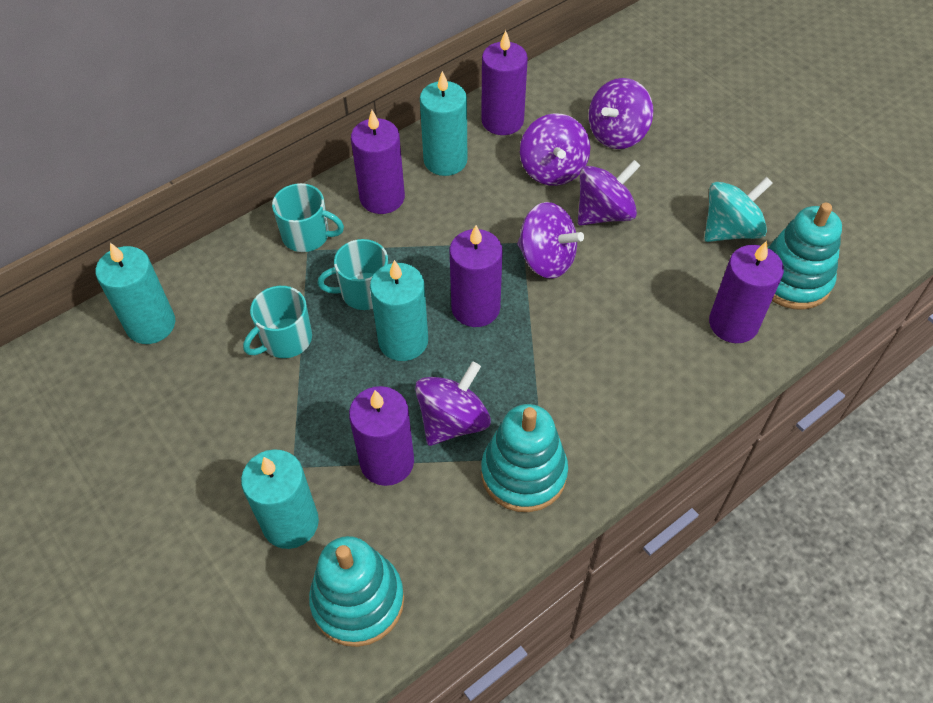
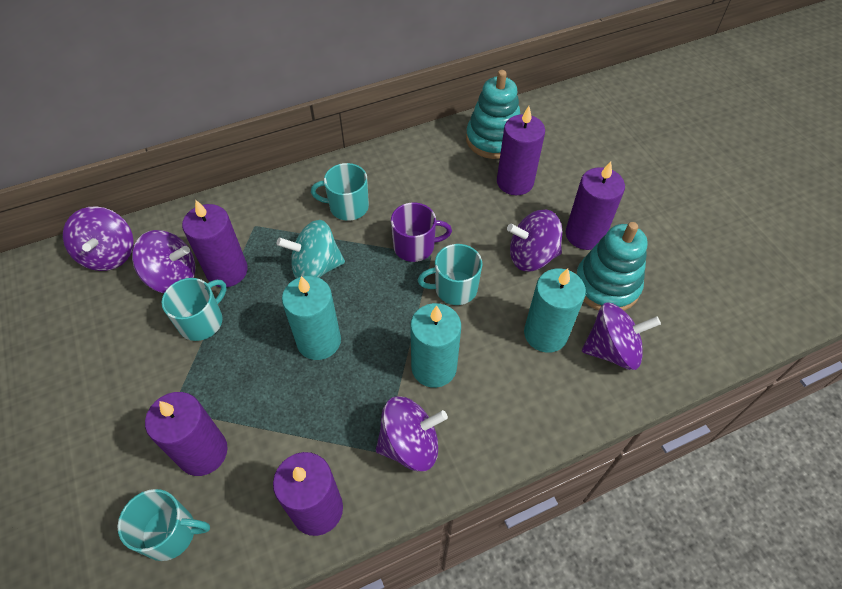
purple mug: none = 0 -> [391,202,452,262] = 1
turquoise candle: [95,243,175,344] [241,449,319,549] [370,260,428,361] [420,71,467,176] = 4 -> [282,276,341,360] [410,303,461,388] [524,268,586,353] = 3
turquoise mug: [243,286,312,358] [272,183,344,252] [317,239,388,310] = 3 -> [118,489,210,561] [162,278,227,341] [311,163,369,221] [418,244,482,305] = 4
turquoise stacking toy: [309,536,404,647] [481,404,568,512] [768,203,842,310] = 3 -> [466,70,520,159] [575,222,648,311] = 2

